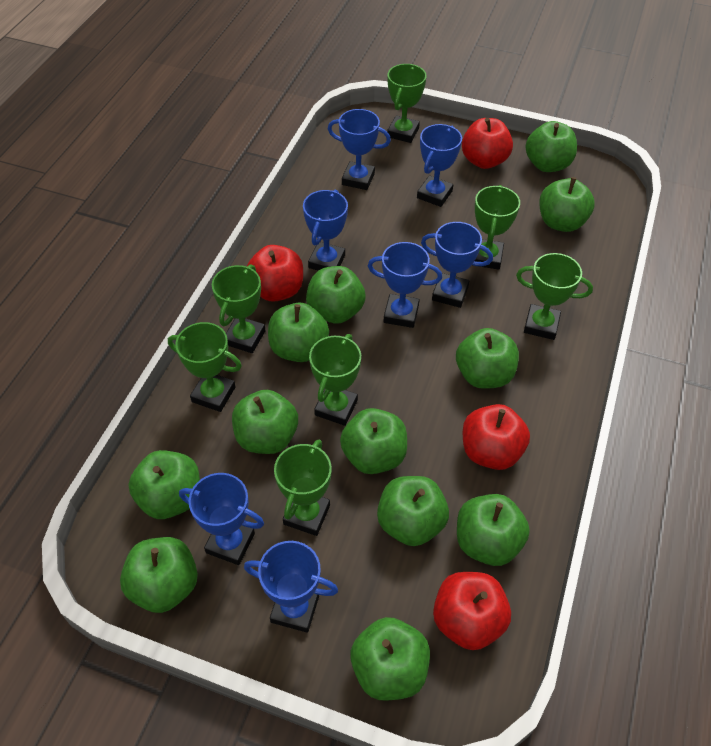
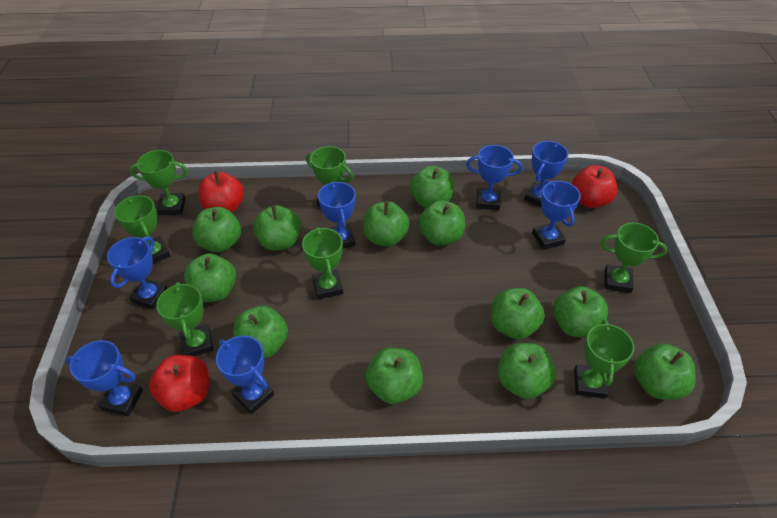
red apple: [247,245,303,302] [433,572,511,650] [462,118,513,169] [463,404,530,470] = 4 -> [149,355,209,412] [198,171,244,213] [572,165,617,208] = 3

